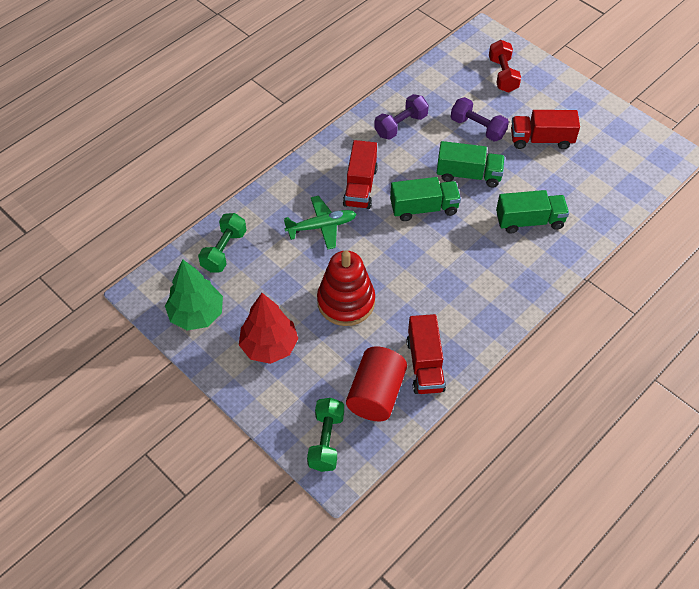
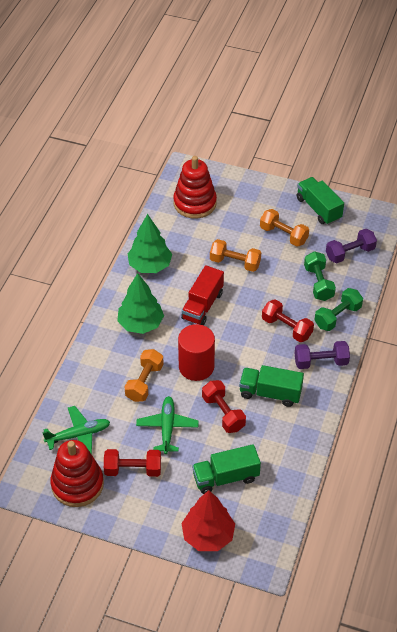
green plane: [284,196,356,250] = 1 -> [42,406,110,455] [136,396,199,454] = 2
green tree: [165,259,223,330] = 1 -> [117,273,164,334] [127,214,172,273] = 2
orange dumbbell: none = 0 -> [125,349,164,402] [210,239,261,272] [260,209,309,247] = 3
red dumbbell: [489,40,521,93] = 1 -> [104,449,161,477] [202,380,246,433] [262,299,314,342] = 3
red stacking toy: [317,250,375,326] = 1 -> [50,440,104,507] [173,156,217,219] = 2
red truck: [343,140,378,209] [407,314,446,394] [511,110,580,149] = 3 -> [181,265,224,325] = 1

